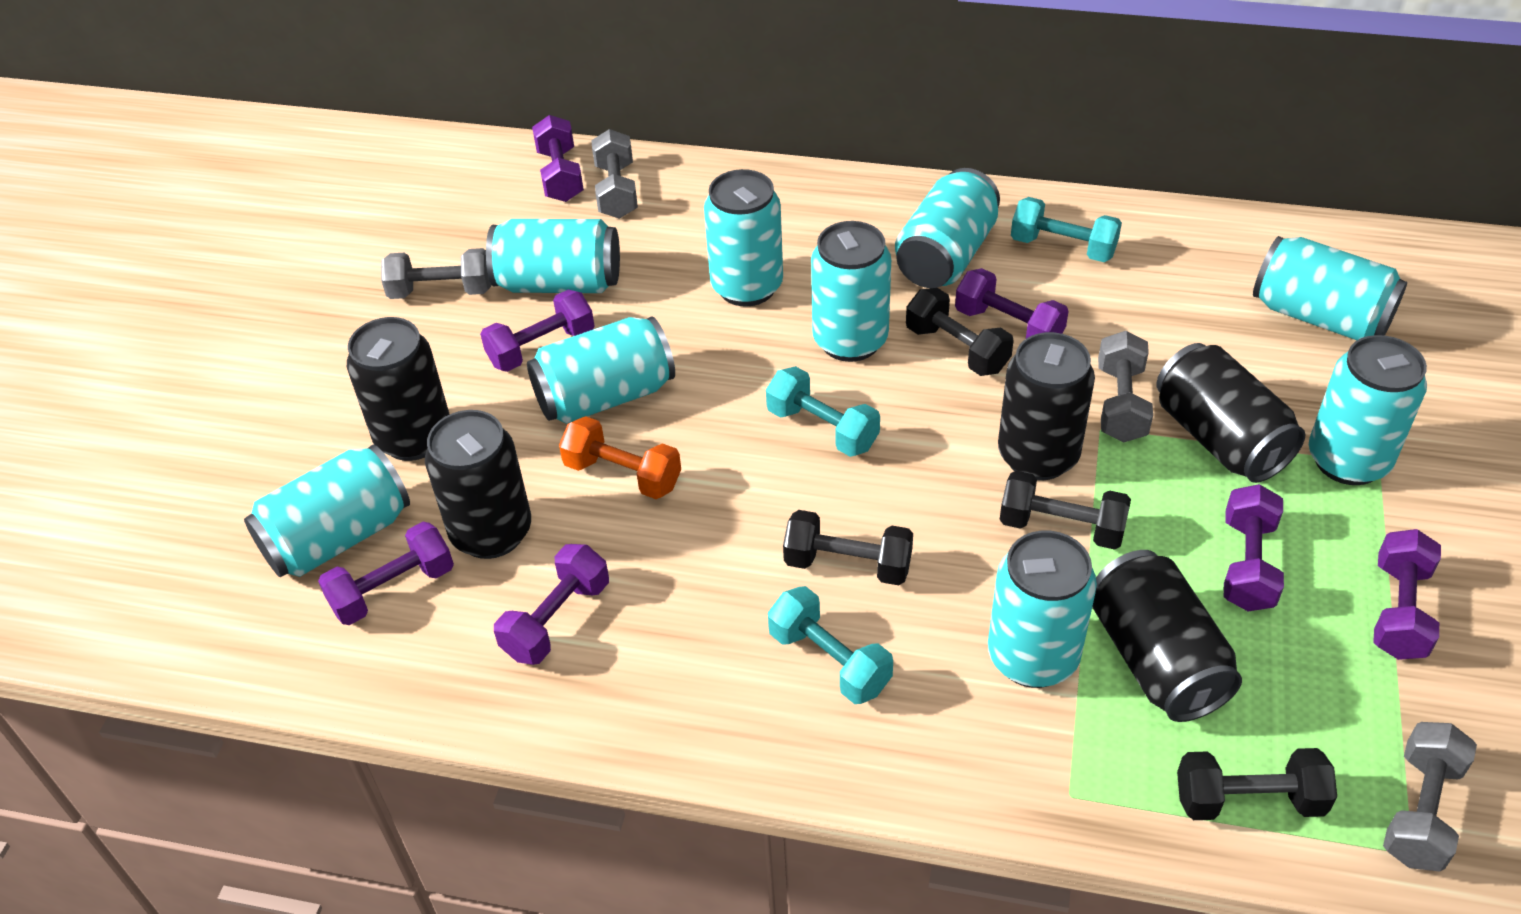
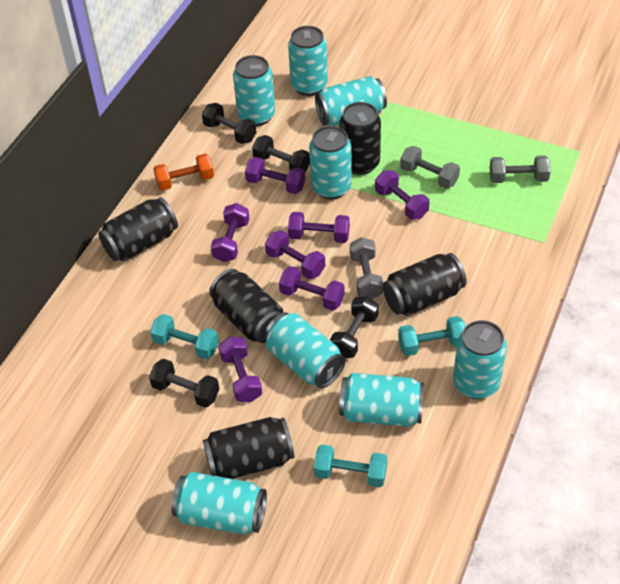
grey dumbbell: [381,248,491,299] [591,129,638,219] [1098,331,1153,442] [1383,722,1477,871] = 4 -> [350,237,383,299] [400,146,460,189] [490,155,551,183] = 3
turquoise can: [244,444,410,577] [486,219,620,293] [527,316,675,424] [704,169,783,307] [811,221,891,362] [895,168,1000,288] [988,530,1097,688] [1253,236,1407,340] [1309,335,1427,485] = 9 -> [172,472,267,535] [233,55,275,126] [264,312,345,388] [288,26,328,96] [309,126,352,199] [315,76,387,126] [339,373,424,427] [453,320,507,399] = 8

